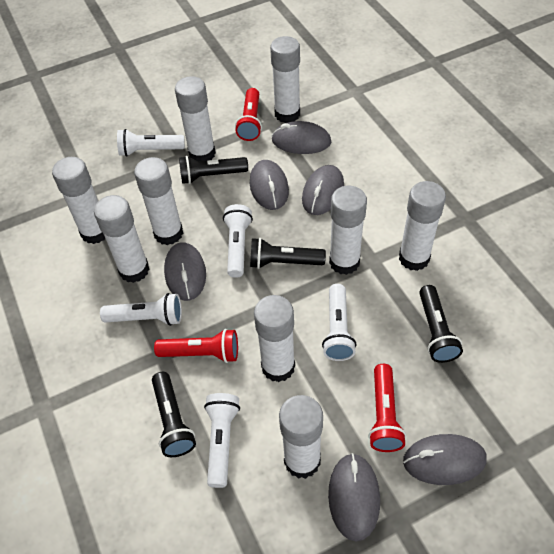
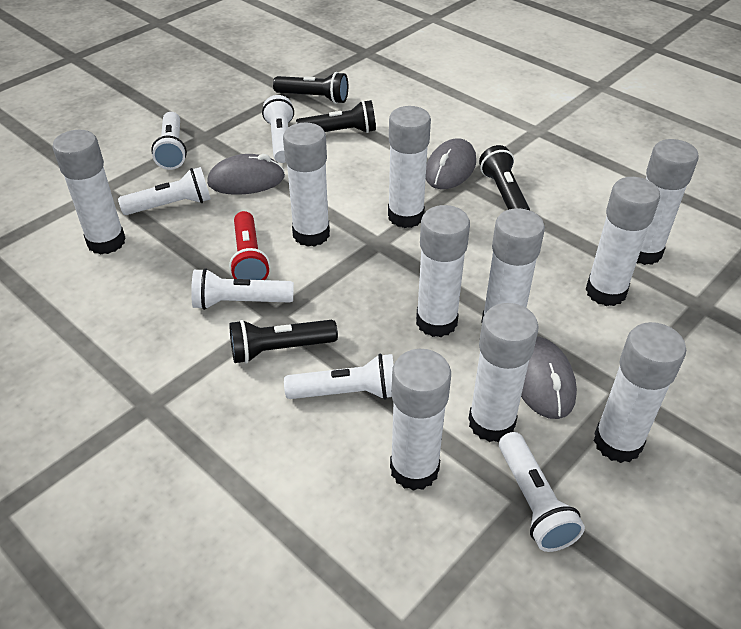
grey mouse: [164,242,206,301] [250,160,289,210] [272,121,331,154] [302,165,344,215] [328,453,380,541] [403,434,487,485] = 6 -> [207,154,285,195] [426,138,476,189] [521,337,577,419] = 3
red flashlight: [154,329,238,363] [235,88,262,141] [368,364,406,452] = 3 -> [229,211,270,280] = 1
white flashlight: [100,293,182,326] [117,129,185,157] [204,393,240,488] [223,204,253,278] [322,284,356,361] = 5 -> [118,167,211,215] [151,112,187,170] [191,268,294,310] [262,95,294,163] [284,354,394,400] [499,432,585,552] = 6
white glue stick: [52,157,105,244] [94,195,149,283] [134,157,183,245] [175,76,216,161] [254,295,295,382] [270,36,300,123] [279,395,323,479] [329,186,367,275] [399,181,446,271] = 9 -> [52,130,126,255] [283,123,330,247] [388,106,431,228] [390,349,451,491] [416,205,470,337] [469,303,539,442] [481,208,545,322] [585,177,660,306] [594,322,686,463] [637,139,699,265] = 10

